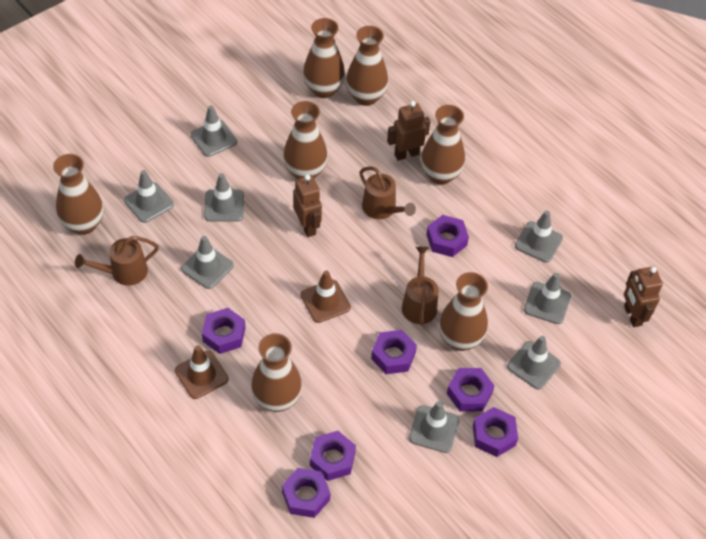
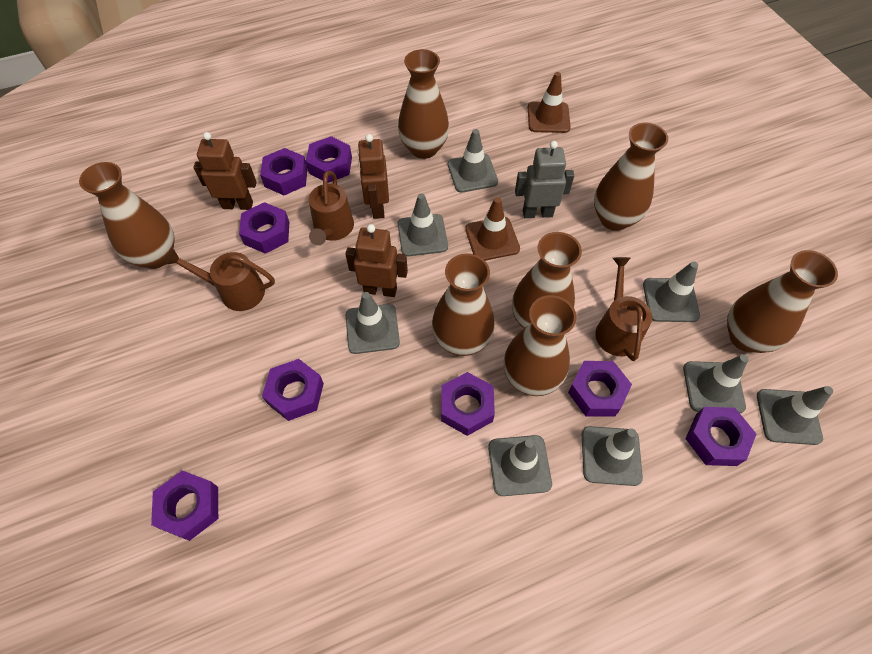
grey robot: none = 0 -> [515,141,574,218] = 1
purple nut: [202,308,246,354] [282,468,331,518] [310,431,356,481] [371,330,417,374] [426,215,469,257] [447,368,495,411] [473,407,518,457] = 7 -> [151,471,218,541] [239,202,289,254] [260,148,308,195] [262,359,324,421] [306,136,352,183] [441,372,495,436] [568,361,632,416] [685,407,756,466] = 8

